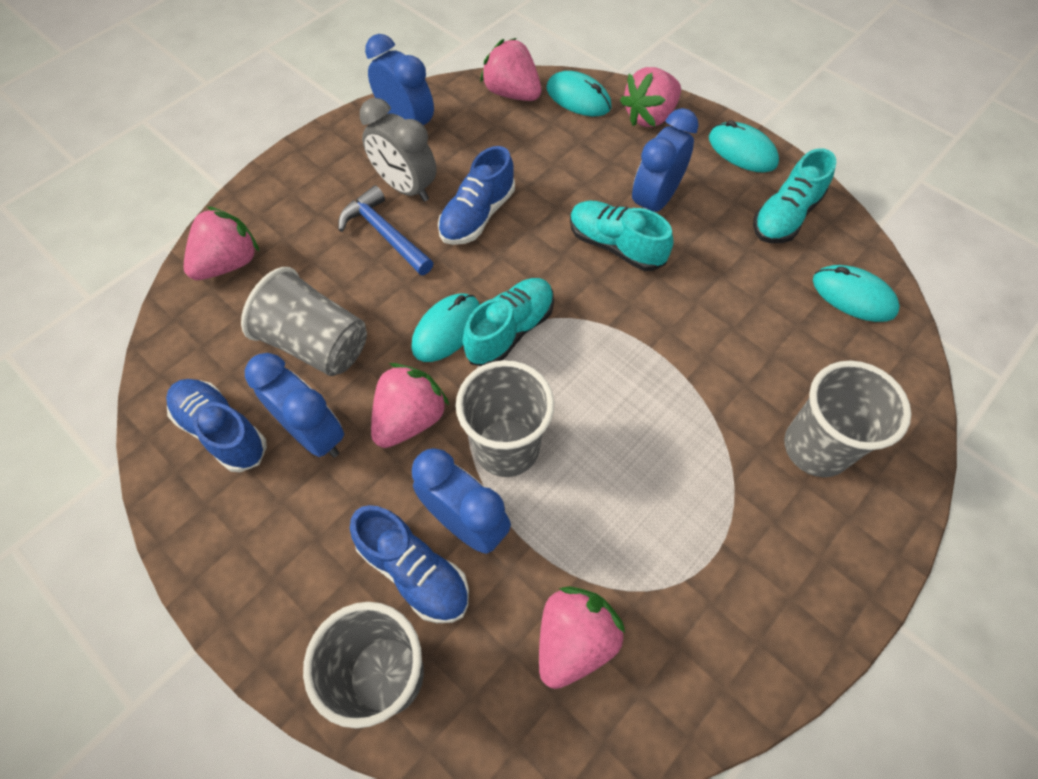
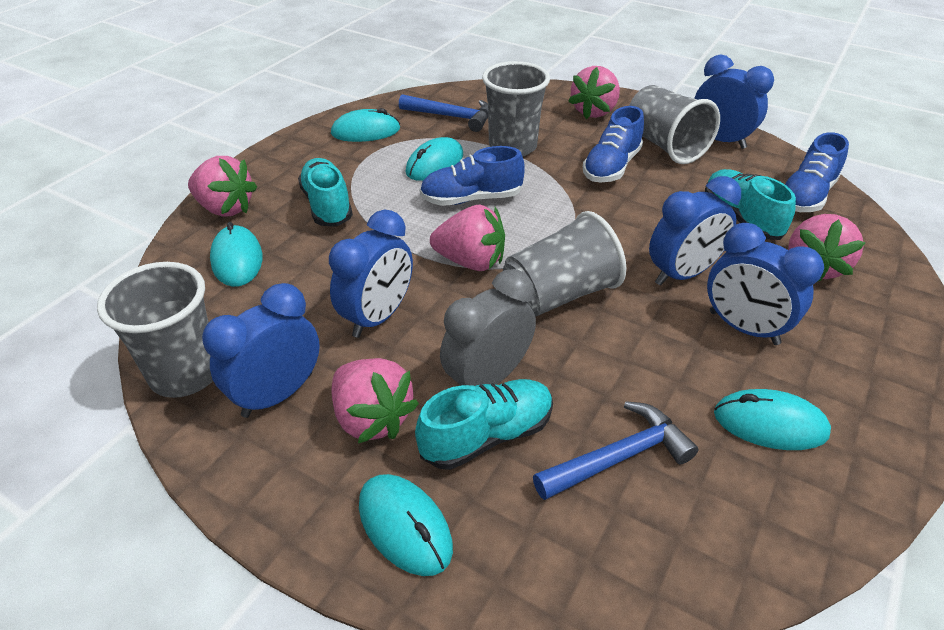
blue clock: [245,353,344,457] [365,34,434,125] [412,448,511,554] [632,108,699,212] = 4 -> [202,283,320,418] [329,210,413,338] [649,176,741,286] [694,54,774,149] [707,223,824,345] = 5
blue hammer: [338,185,433,275] = 1 -> [399,94,488,132] [533,401,699,500] = 2
turquoise mouse: [411,293,480,362] [547,71,612,116] [709,120,779,172] [813,265,900,322] = 4 -> [210,222,262,287] [331,108,400,142] [359,474,453,576] [406,137,463,181] [714,389,831,450] = 5

